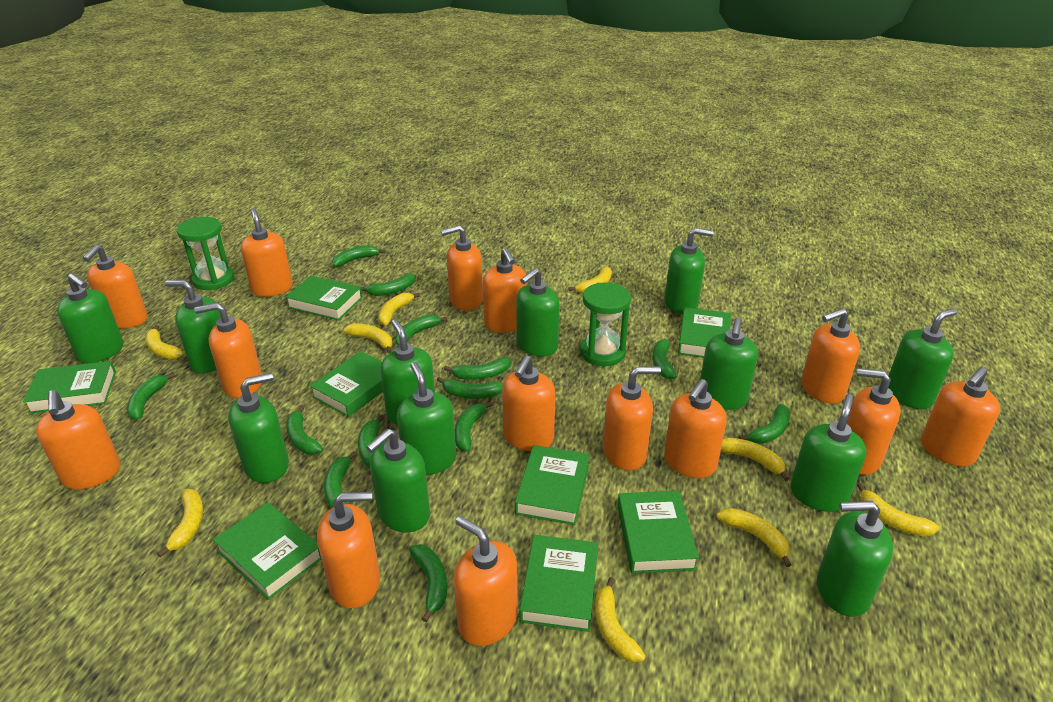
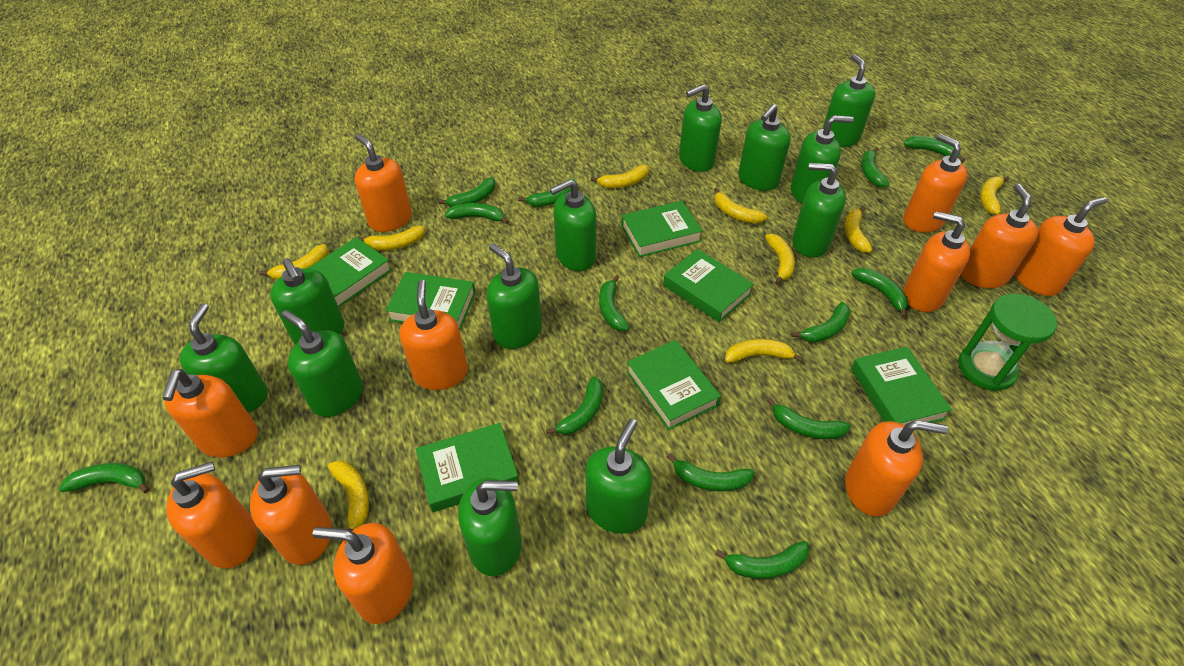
green book: [23,361,116,414] [213,502,321,600] [285,275,363,320] [310,351,383,417] [515,445,590,525] [519,535,598,632] [617,491,699,573] [678,307,731,358] = 8 -> [309,237,392,307] [386,272,476,330] [416,423,519,512] [621,201,703,257] [626,340,721,430] [663,249,754,323] [851,347,952,426] = 7
green hourglass: [177,217,234,290] [580,283,631,366] = 2 -> [958,294,1057,391] = 1
orange soap dispenser: [36,390,121,490] [83,245,148,329] [194,303,262,398] [241,208,293,297] [317,492,380,608] [441,225,483,310] [454,516,518,646] [483,248,527,333] [502,355,556,451] [603,366,661,470] [664,379,727,478] [801,308,860,404] [847,368,901,475] [921,367,1000,466] = 14 -> [162,369,258,457] [166,461,257,568] [250,465,332,565] [312,523,413,624] [355,134,412,232] [399,280,468,390] [845,420,948,516] [903,133,968,233] [904,211,970,312] [960,184,1038,288] [1014,197,1107,296] = 11

